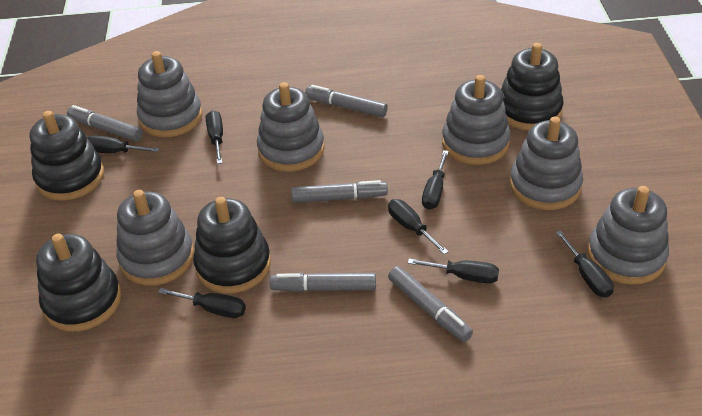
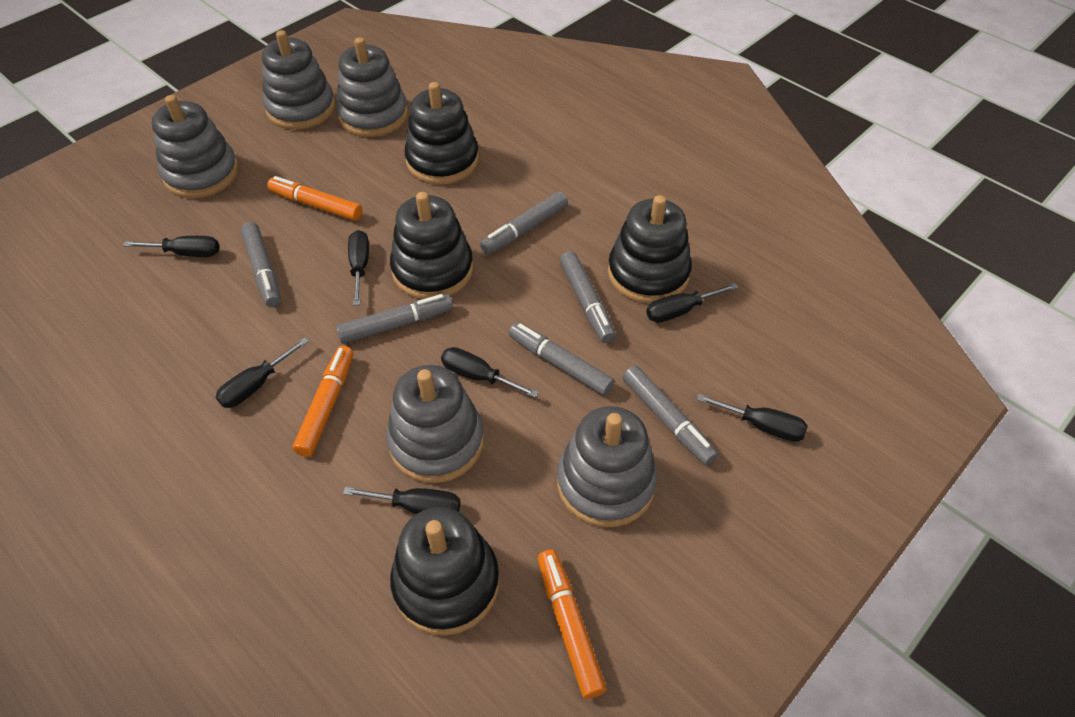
grey marker: [67,105,143,142] [270,273,376,292] [291,180,388,203] [305,85,388,117] [388,266,473,342] = 5 -> [241,222,281,307] [336,294,453,344] [480,191,568,255] [508,322,615,396] [560,251,616,343] [623,365,718,465] = 6
grey stacking toy: [116,190,194,286] [137,51,202,137] [257,82,325,172] [442,75,510,165] [510,117,583,210] [588,186,669,285] = 6 -> [152,95,239,198] [262,30,335,130] [336,37,408,137] [386,365,484,483] [557,406,657,527] = 5
orange marker: none = 0 -> [267,176,363,221] [292,346,353,457] [538,549,607,699] = 3

